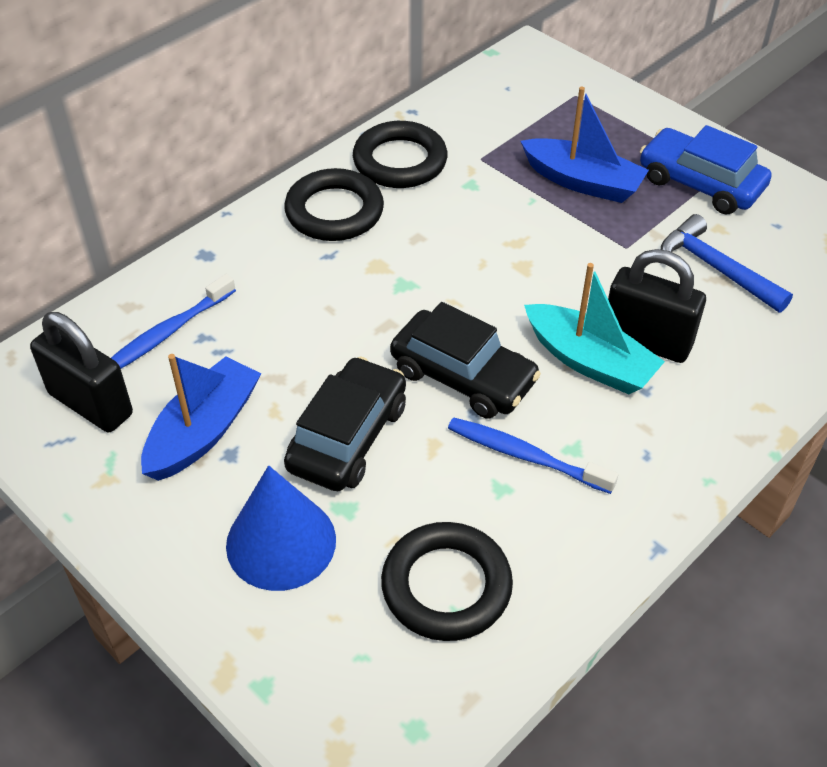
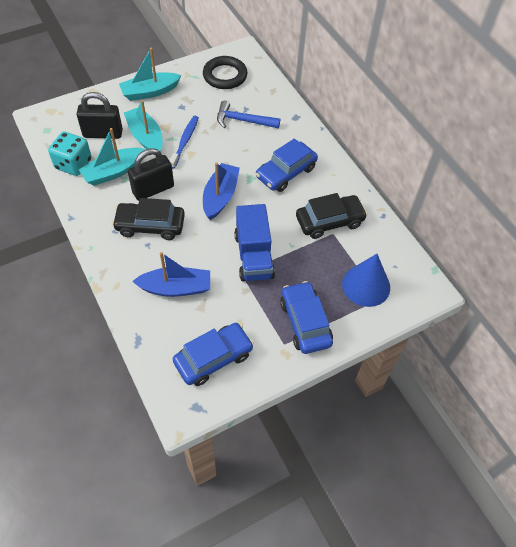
black ring: [284,168,384,241] [353,121,448,188] [381,522,513,641] = 3 -> [203,56,247,89] = 1
blue car: [640,125,771,215] = 1 -> [173,323,254,386] [256,138,318,192] [280,281,333,354] = 3
blue toothbrush: [111,274,236,369] [448,417,618,494] = 2 -> [169,116,199,169] = 1
blue truck: none = 0 -> [234,204,275,281] = 1
turquoise boat: [524,263,665,394] = 1 -> [78,128,145,186] [119,48,182,101] [124,100,163,151] = 3
turquoise dice: none = 0 -> [48,132,92,176] = 1

